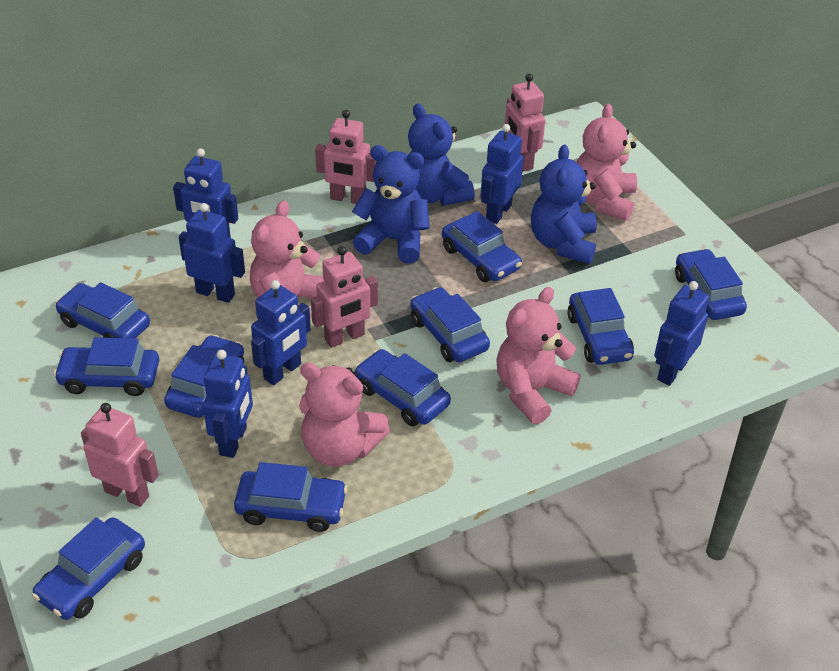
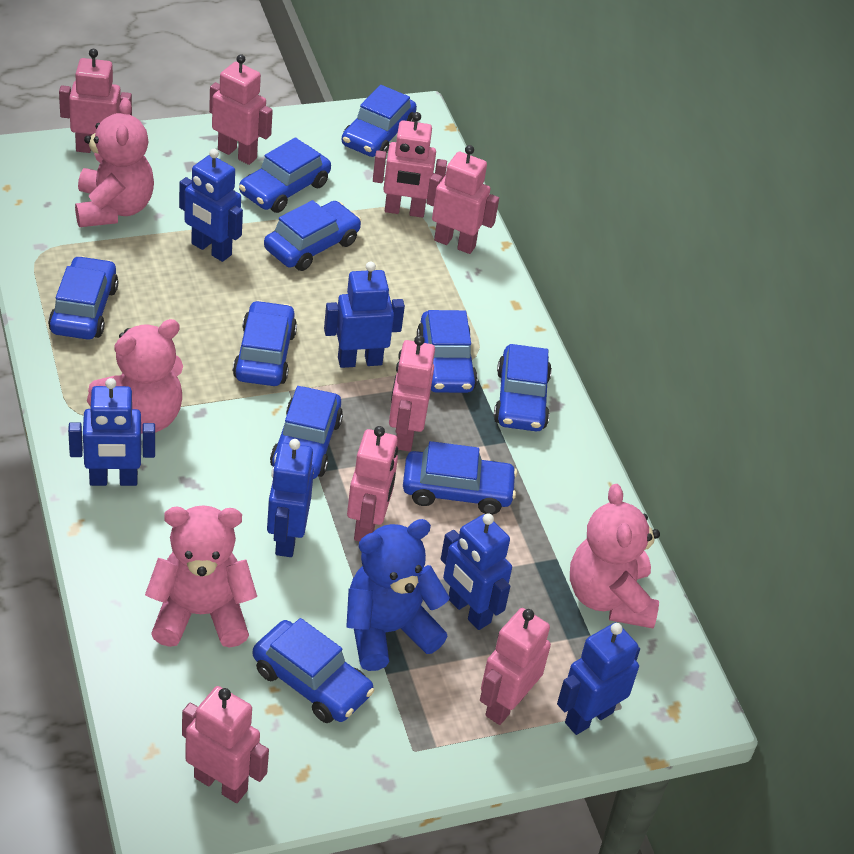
blue teddy bear: [352,145,430,263] [408,103,475,206] [531,144,597,264] = 3 -> [346,519,450,671] = 1
pink robot: [81,403,159,507] [311,246,378,348] [315,110,377,204] [505,74,545,171] = 4 -> [59,49,132,153] [182,686,269,803] [209,54,273,165] [347,426,398,542] [373,112,447,218] [389,335,435,452] [426,145,499,254] [480,608,551,725] = 8

